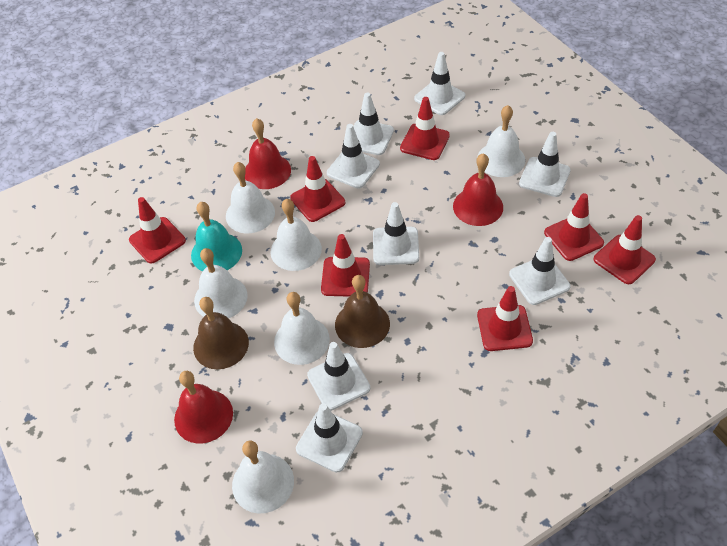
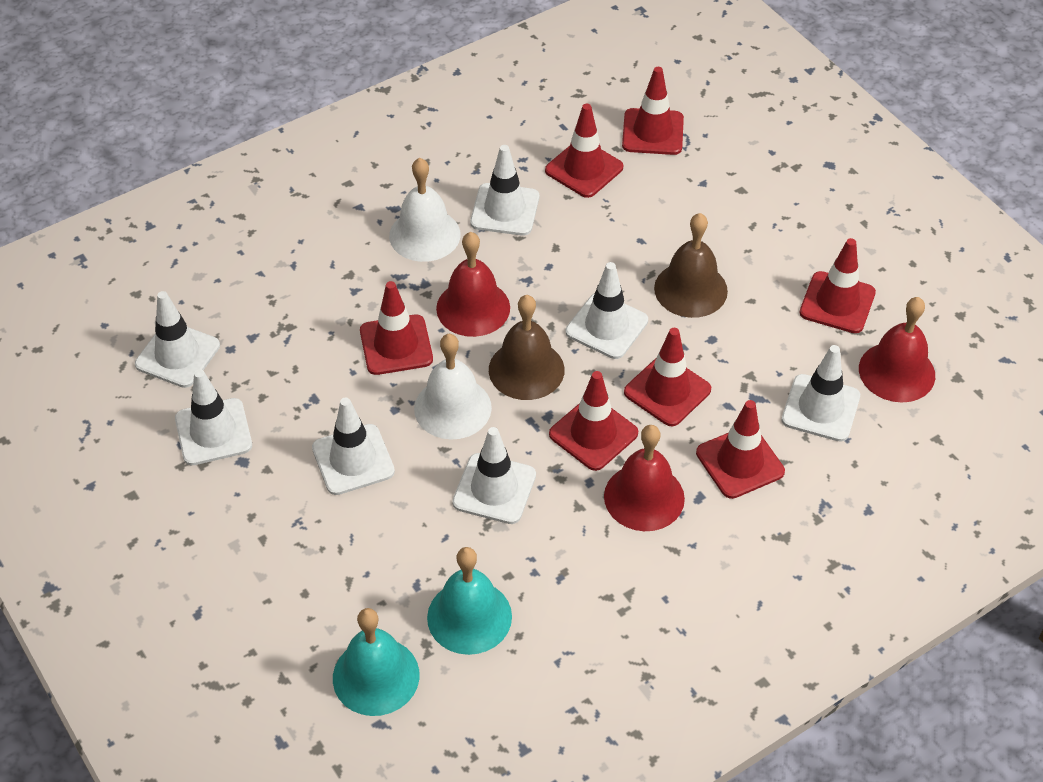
turquoise bell: [191,202,242,271] = 1 -> [333,608,419,716] [427,547,512,655] = 2
white bell: [194,248,248,318] [226,162,275,233] [232,440,294,514] [270,199,322,271] [274,292,330,365] [477,105,525,177] = 6 -> [389,158,460,262] [414,334,492,440] = 2
white traffic cone: [296,403,363,473] [307,342,371,411] [327,124,380,188] [353,93,394,155] [373,202,419,265] [414,52,465,115] [509,237,570,305] [519,132,571,197] = 8 -> [135,291,220,388] [175,369,252,465] [312,398,395,495] [452,427,536,524] [470,145,539,236] [566,262,648,359] [782,345,860,442] = 7

